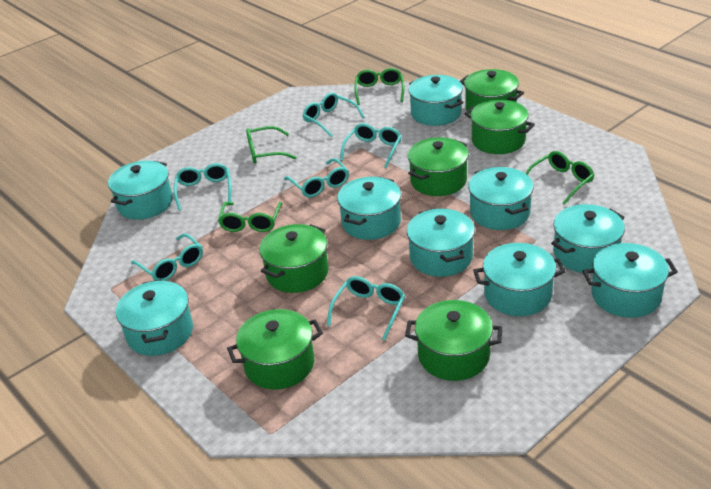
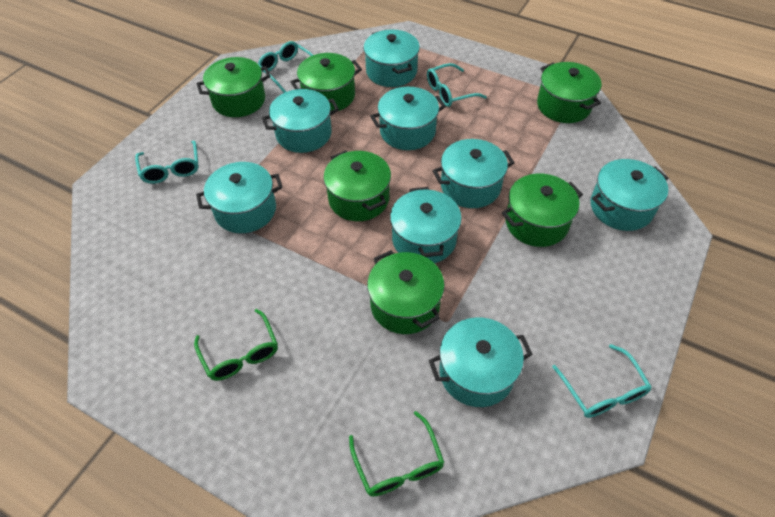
green glasses: [218,202,282,232] [246,126,297,163] [354,68,405,105] [525,151,594,205] = 4 -> [194,309,278,381] [349,411,445,497] = 2
turquoise glasses: [131,233,203,281] [174,163,231,211] [284,158,349,197] [302,93,365,137] [327,276,405,340] [340,123,402,168] = 6 -> [135,141,199,184] [258,41,313,93] [427,63,487,107] [552,344,652,418] = 4
turquoise pot: [108,161,173,220] [116,279,193,356] [337,177,401,240] [407,208,475,277] [408,75,463,126] [468,167,534,230] [473,243,566,316] [551,204,625,273] [582,243,678,318] = 9 -> [196,162,283,233] [262,89,339,153] [363,29,420,87] [370,87,446,150] [390,187,462,263] [429,317,533,407] [433,139,515,208] [591,159,668,231] = 8

